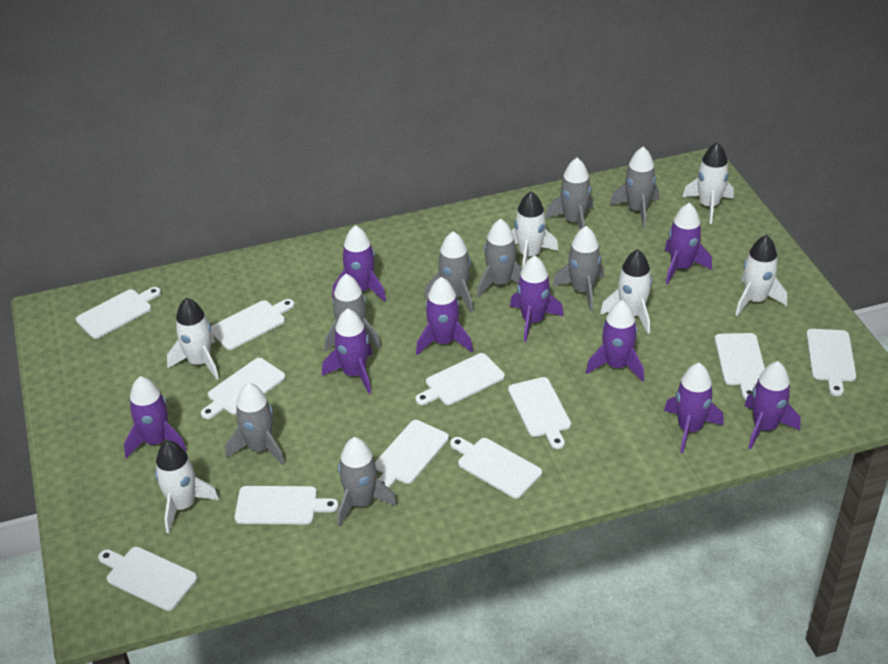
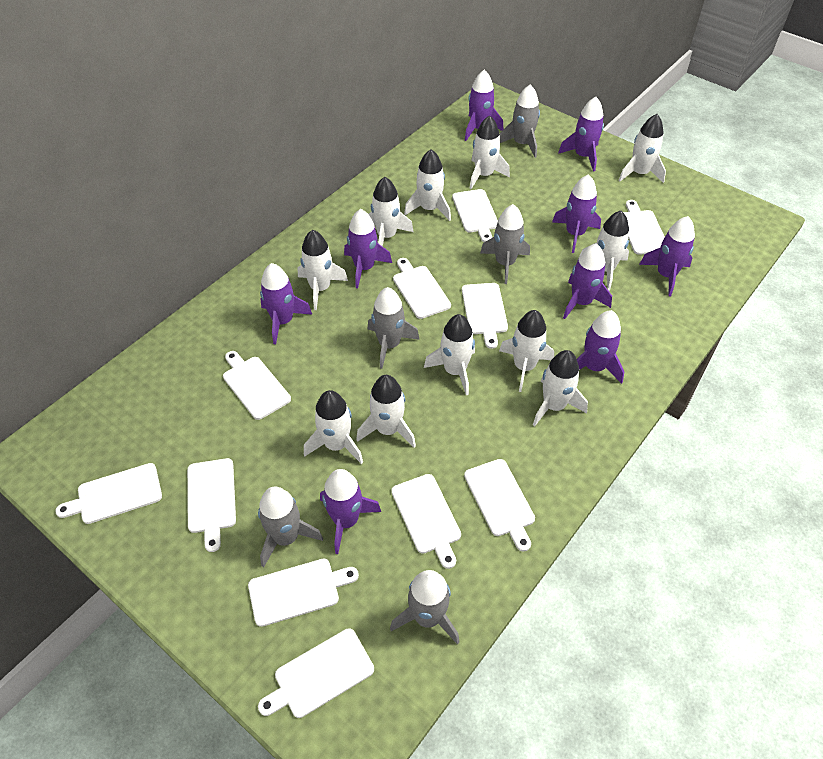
grey rocket: [226,383,285,466] [324,274,381,352] [337,437,397,527] [424,231,473,313] [477,219,522,298] [545,158,594,229] [552,226,604,311] [610,147,659,228] = 8 -> [258,487,323,567] [368,287,420,369] [390,570,459,645] [480,204,530,284] [500,85,540,158] = 5
white rocket: [155,440,219,533] [167,297,219,380] [511,191,558,269] [600,249,652,334] [683,142,734,224] [735,235,787,316] = 6 -> [298,230,348,310] [304,390,363,464] [356,375,416,448] [369,177,414,246] [404,149,451,221] [424,314,475,395] [470,115,510,189] [499,310,554,392] [533,350,588,426] [578,211,629,291] [618,114,666,183] = 11

